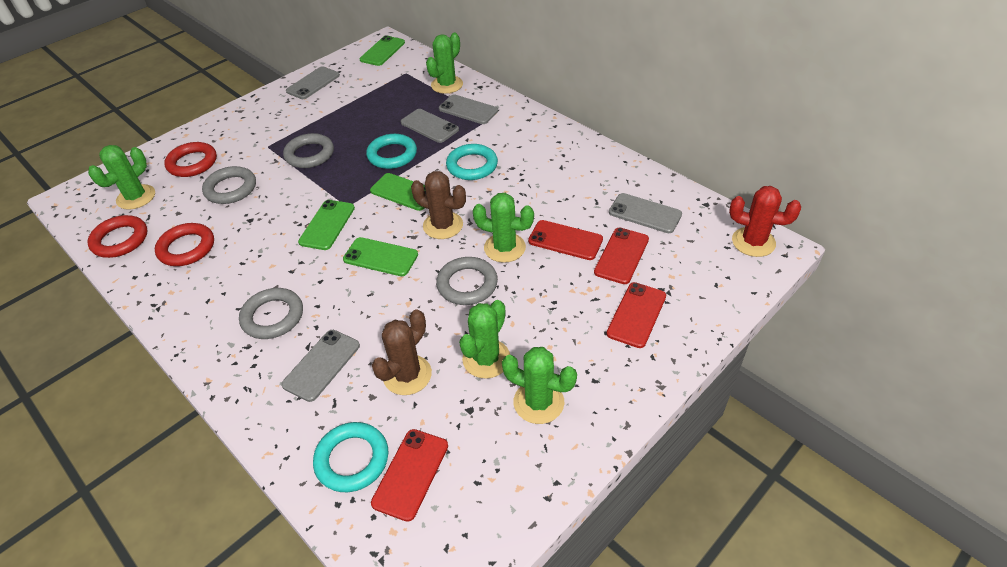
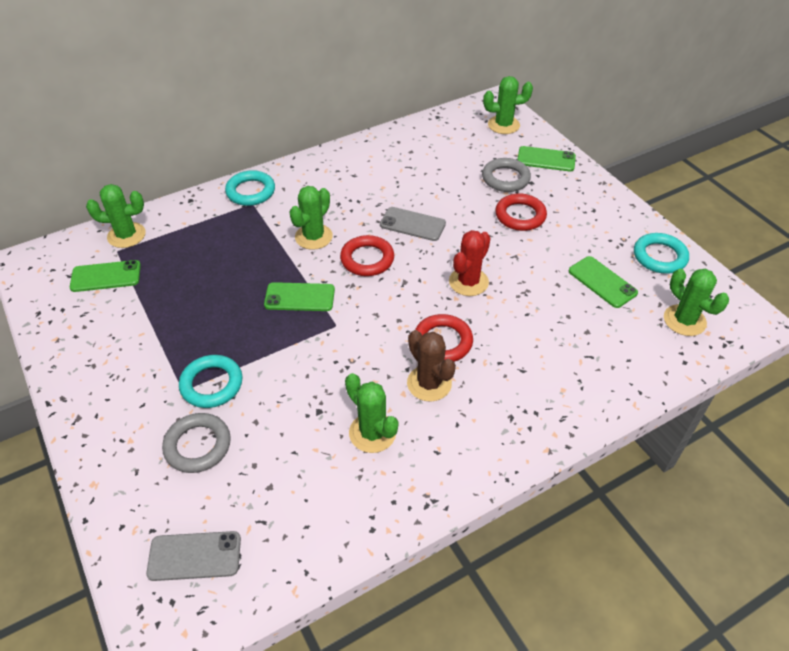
brown cactus: [372,309,432,395] [411,171,466,239] = 2 -> [407,330,456,402] = 1
grey phone: [281,330,360,402] [286,66,340,99] [401,109,459,143] [439,94,498,124] [609,193,682,233] = 5 -> [146,531,241,581] [380,207,446,241] = 2
grey ring: [202,166,256,204] [239,288,303,339] [283,133,334,168] [436,257,498,305] = 4 -> [162,413,231,473] [482,158,531,192] = 2
red phone: [371,429,448,522] [528,220,603,260] [594,228,649,284] [607,282,666,348] = 4 -> none = 0

